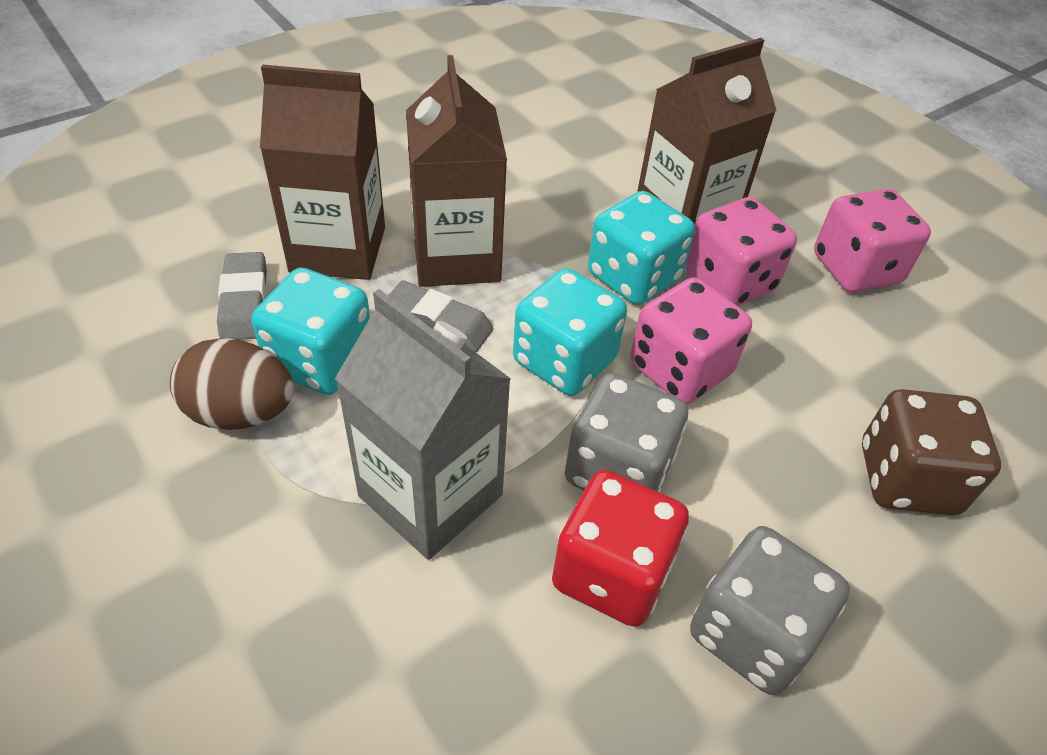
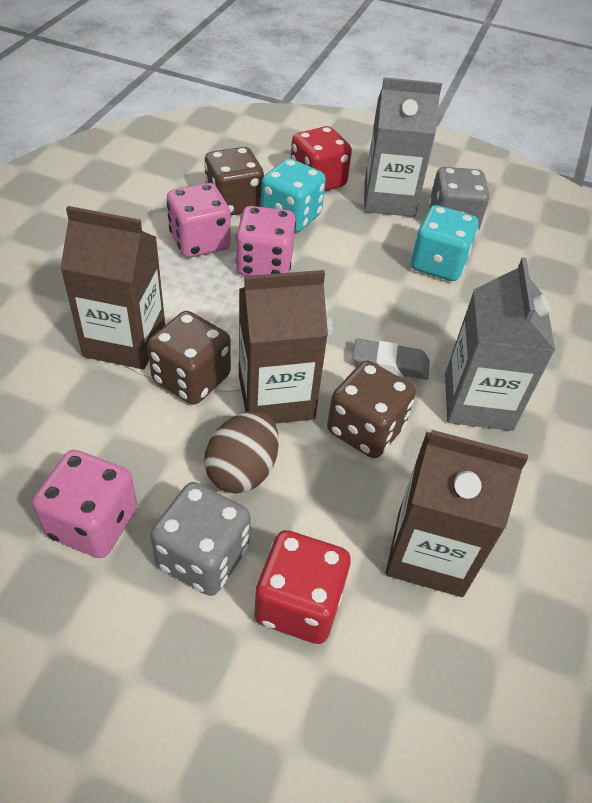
brown dice: [862,389,1001,516] = 1 -> [147,311,231,405] [204,147,264,215] [327,361,416,458] = 3
grey carton: [335,289,511,560] = 1 -> [364,77,442,217] [445,257,555,431] = 2
grey eraser: [217,252,267,340] [388,281,493,352] = 2 -> [352,339,430,380] = 1
red dice: [552,470,689,627] = 1 -> [254,530,351,644] [291,126,352,191] = 2
turquoise dice: [251,268,370,395] [513,268,627,396] [588,191,695,305] = 3 -> [261,158,326,232] [411,205,478,281] = 2

